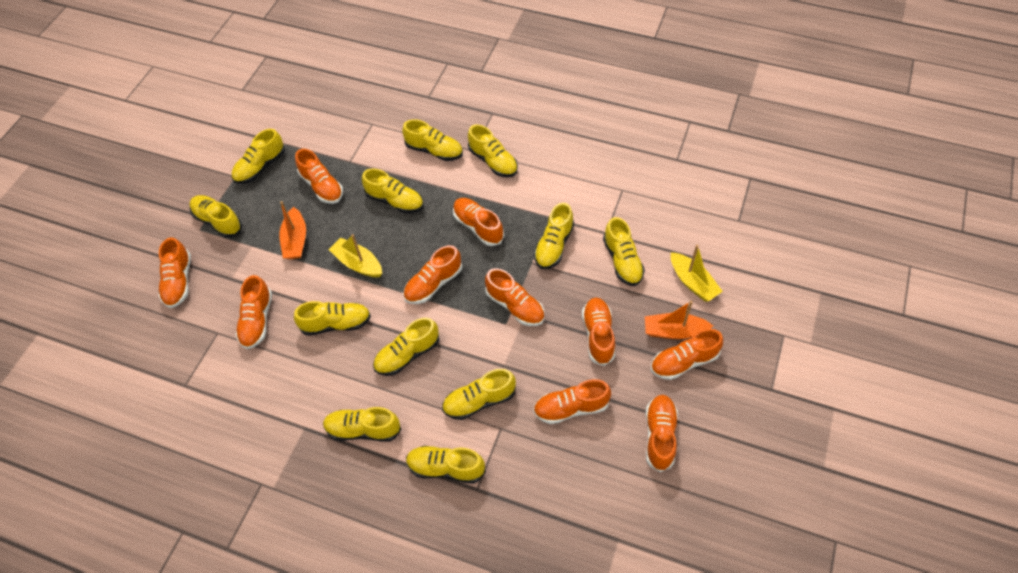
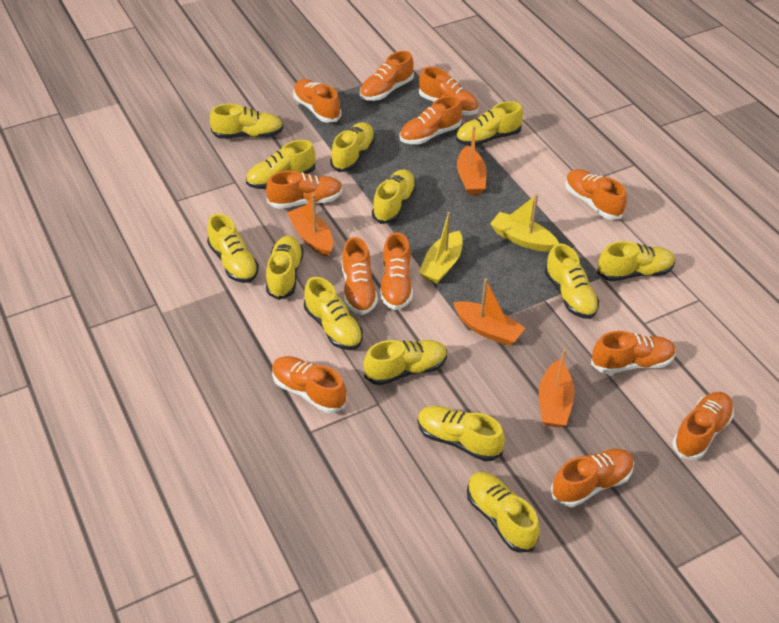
orange boat: [279,201,306,259] [645,301,713,339] = 2 -> [287,194,333,257] [453,278,525,346] [457,126,487,195] [539,349,575,428] = 4
orange shoe: [158,237,191,308] [236,275,272,349] [295,149,343,204] [403,245,462,304] [453,198,504,246] [485,268,544,326] [533,379,611,424] [582,297,615,366] [646,395,678,472] [651,329,723,380] = 10 -> [266,171,343,209] [272,356,347,413] [293,79,341,123] [342,237,378,315] [360,51,414,101] [380,232,413,310] [399,96,462,144] [419,67,479,115] [551,449,634,507] [565,169,627,220] [591,331,676,374] [672,392,734,460] = 12
yellow shoe: [190,195,242,238] [231,129,285,184] [294,301,371,336] [323,407,401,441] [362,168,424,213] [373,318,439,376] [402,119,463,161] [406,446,486,484] [442,369,516,420] [468,124,518,177] [534,203,574,269] [603,217,645,286] = 12 -> [207,213,259,283] [210,104,283,139] [246,140,316,189] [266,236,304,300] [304,277,363,350] [330,122,375,172] [364,340,447,385] [372,169,416,224] [418,406,505,461] [456,101,523,146] [467,472,540,553] [544,243,599,319] [597,241,675,281] = 13

